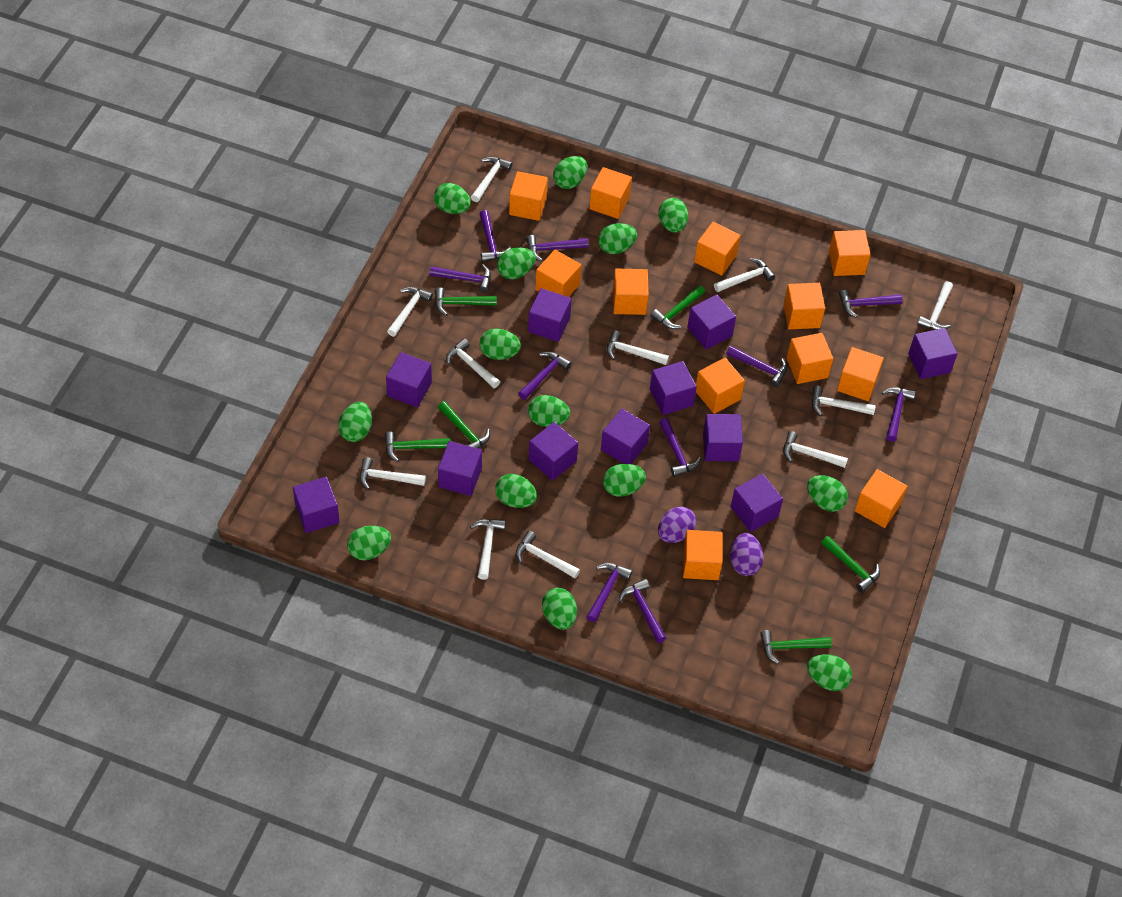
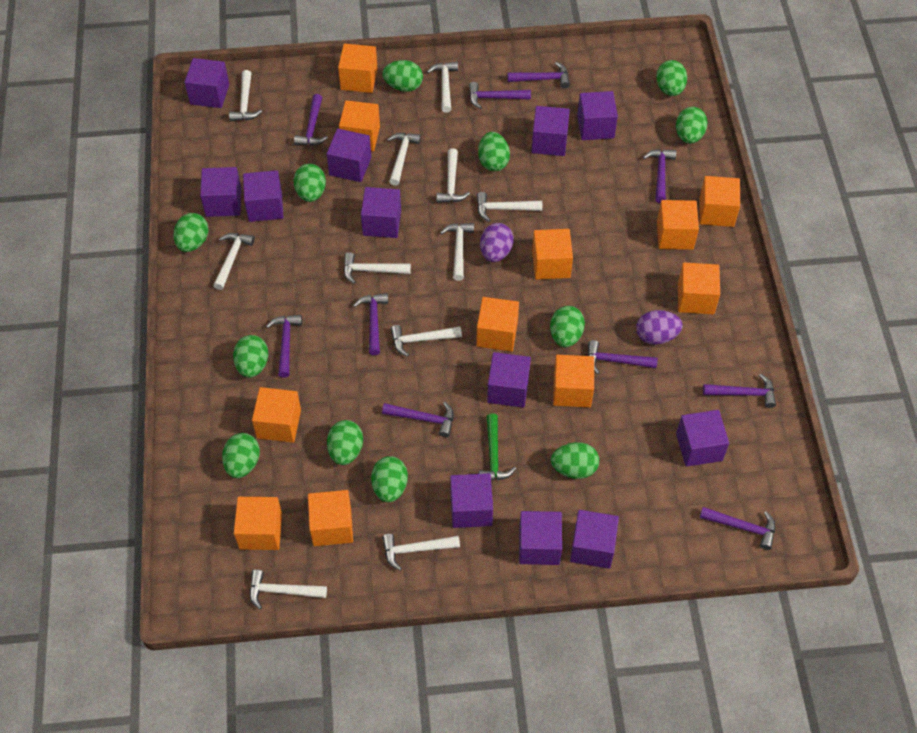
green egg: [338,402,372,442] [347,526,391,560] [434,183,471,214] [479,328,521,360] [495,474,537,508] [497,247,536,279] [528,395,570,427] [542,588,577,630] [553,156,587,189] [598,223,637,254] [603,464,646,497] [658,198,688,233] [807,475,848,512] [807,654,852,691] = 14 -> [174,213,209,252] [222,433,260,478] [233,335,269,378] [294,164,326,202] [327,420,363,465] [371,456,408,502] [382,60,423,92] [478,132,510,171] [550,306,585,347] [551,442,599,479] [656,60,687,96] [676,107,708,143] = 12
green hammer: [385,431,450,462] [435,287,497,315] [438,401,490,449] [651,285,705,329] [760,630,832,664] [821,536,880,593] = 6 -> [479,413,516,481] = 1
orange cube: [509,171,548,221] [535,250,581,297] [589,167,632,219] [613,269,649,315] [683,530,723,580] [694,222,741,276] [696,358,745,414] [783,283,825,329] [787,333,833,384] [829,230,871,276] [837,347,884,401] [855,469,907,528] = 12 -> [234,497,282,550] [252,387,301,443] [308,490,353,546] [338,43,378,93] [339,100,380,151] [476,297,519,352] [532,229,573,280] [553,355,594,407] [657,200,699,250] [678,262,720,314] [699,176,740,227] = 11
purple cube: [293,477,340,533] [386,352,432,407] [438,441,482,496] [528,288,572,342] [529,422,578,481] [601,408,650,464] [650,361,697,415] [687,294,736,350] [703,414,743,461] [731,473,783,532] [908,328,958,379] = 11 -> [185,58,229,108] [200,167,241,217] [243,170,284,222] [327,129,371,182] [361,187,401,238] [450,473,493,528] [487,352,531,408] [519,511,562,565] [531,106,570,156] [570,510,619,569] [577,91,618,140] [676,410,729,467] = 12

